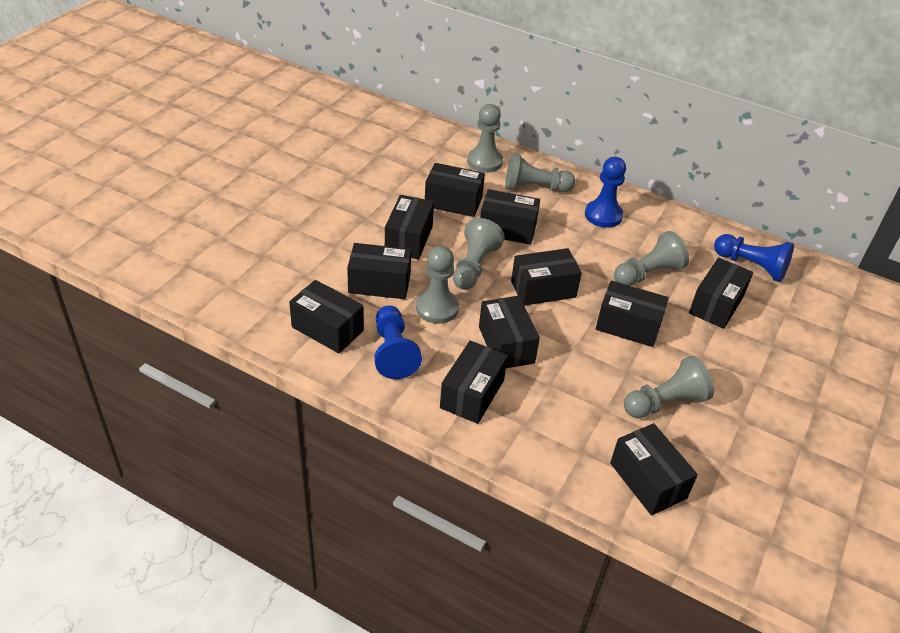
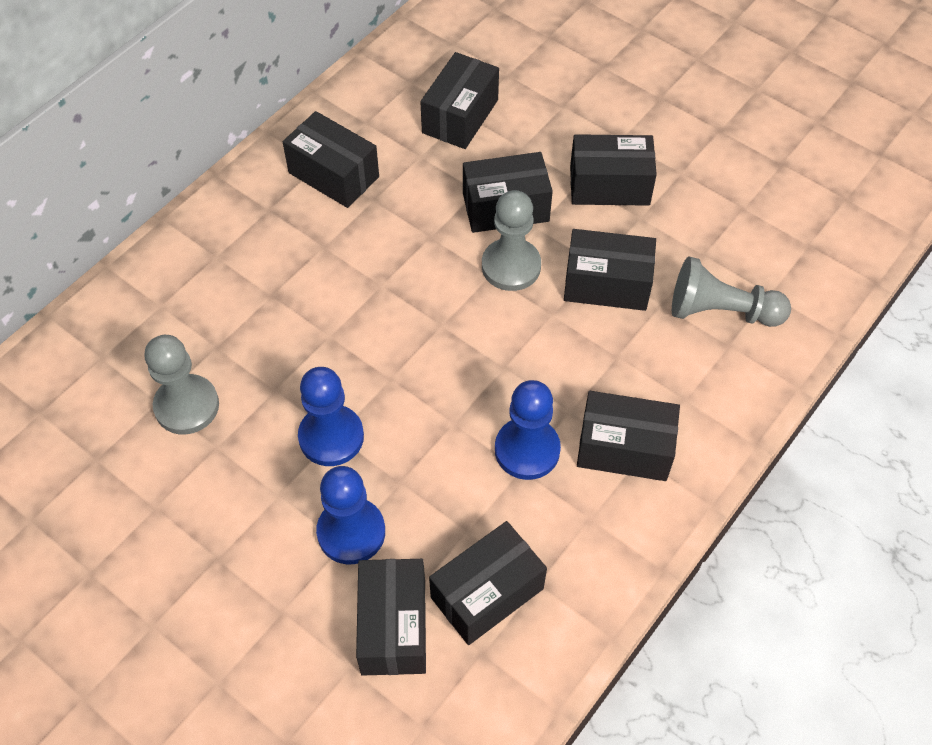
black box: [289,280,364,353] [347,243,411,299] [385,195,434,260] [425,163,485,217] [440,340,508,424] [479,296,540,368] [480,189,540,245] [511,248,582,306] [596,281,669,347] [610,423,698,516] [689,257,753,329] = 11 -> [283,111,379,208] [356,559,426,676] [420,52,499,149] [429,521,547,645] [463,152,553,233] [564,229,656,311] [570,134,657,206] [577,391,680,481] = 8
grey pawn: [416,246,459,324] [453,218,505,290] [467,104,503,172] [505,152,575,192] [614,231,689,286] [624,356,714,418] = 6 -> [145,335,219,435] [482,190,541,291] [672,256,791,327] = 3

